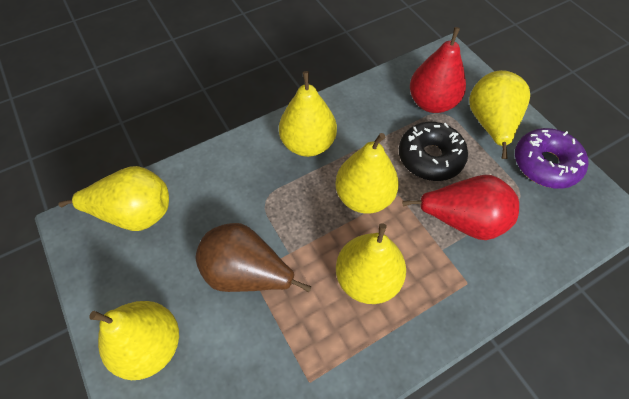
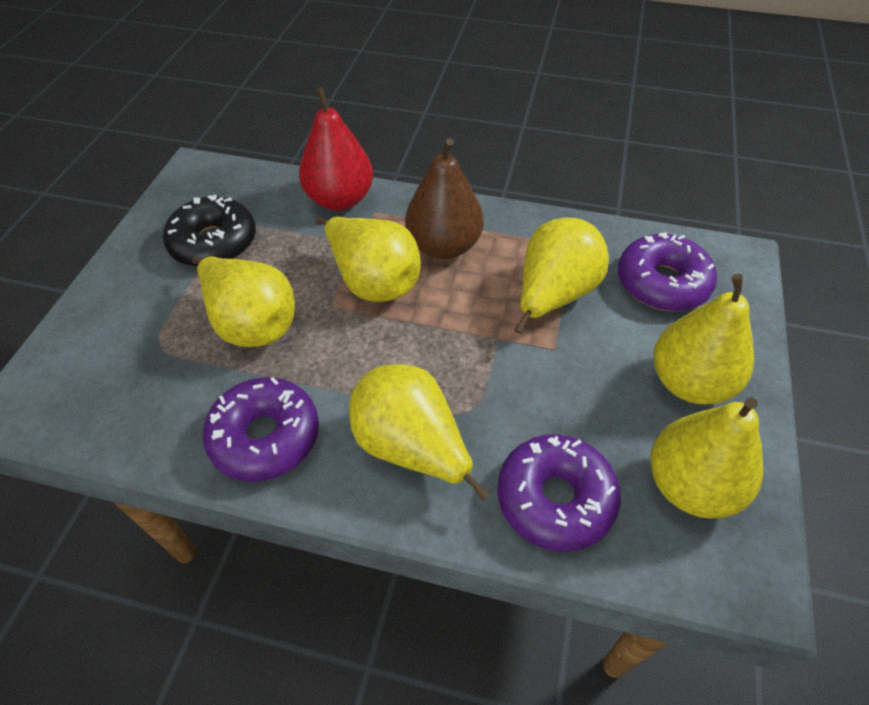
purple donut: [515,128,589,189] = 1 -> [203,377,319,482] [497,434,621,552] [618,232,717,311] = 3
red pear: [402,175,519,240] [410,27,466,113] = 2 -> [299,88,373,211] = 1

